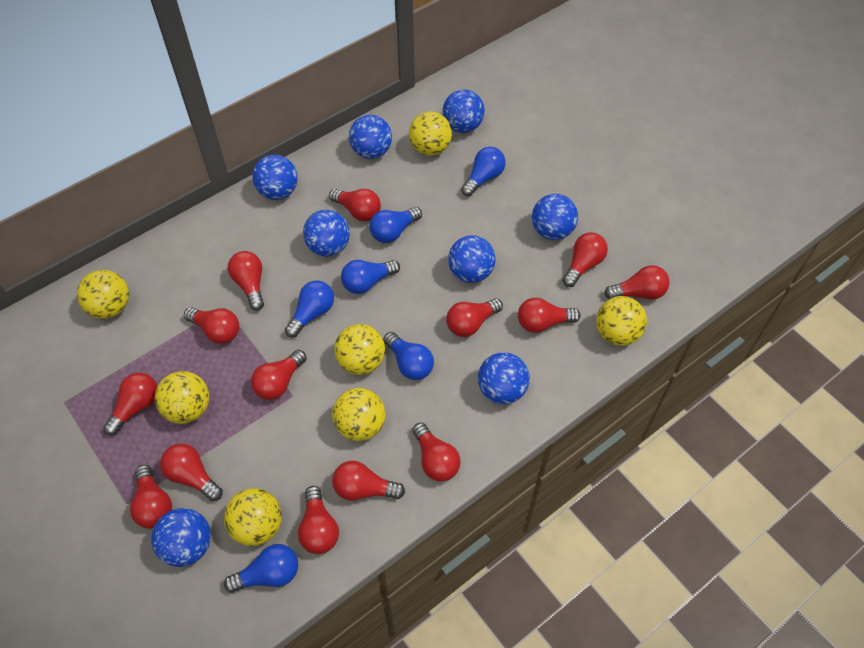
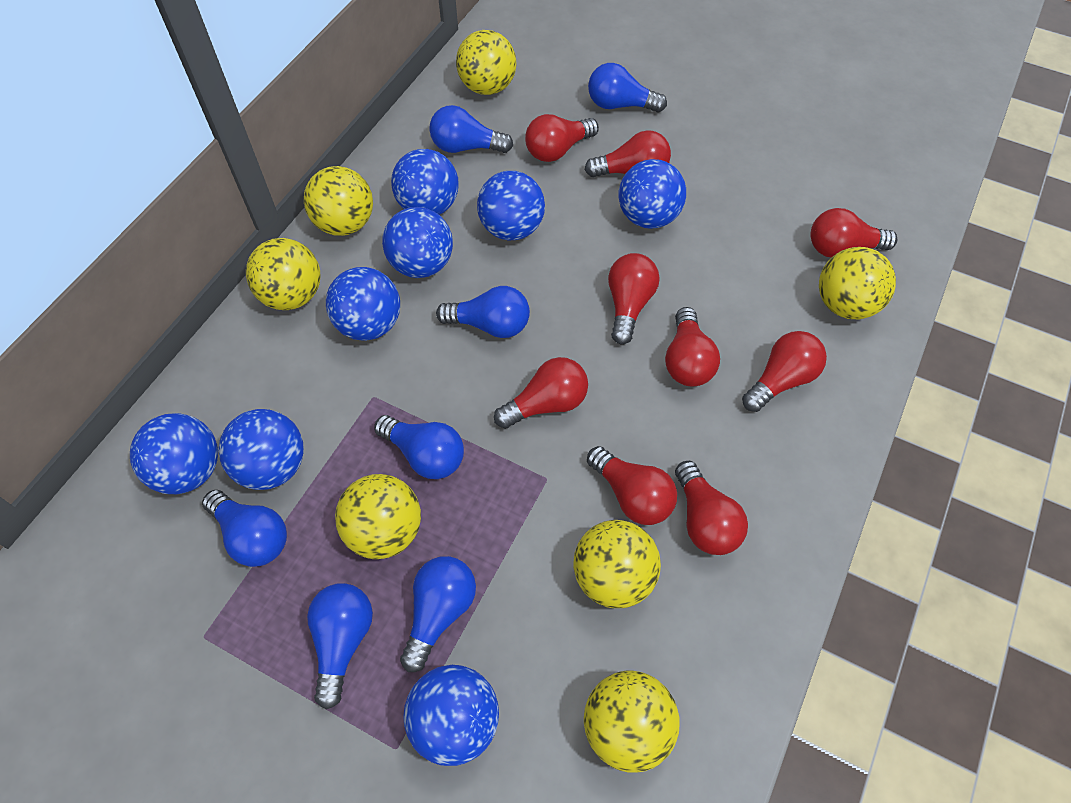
blue light bulb: [224,544,298,593] [285,280,334,338] [341,260,400,294] [369,207,422,243] [384,332,434,380] [461,147,506,196] = 6 -> [202,490,287,567] [307,583,373,709] [374,415,464,479] [400,556,476,672] [429,105,513,153] [436,286,530,338] [588,63,667,112] = 7
red light bulb: [103,372,157,436] [130,465,172,528] [160,443,223,501] [184,307,239,344] [228,251,264,311] [251,350,307,400] [298,486,339,554] [329,189,381,221] [332,461,405,501] [412,423,460,482] [446,298,503,337] [518,298,581,333] [562,233,608,287] [604,265,670,300] = 14 -> [494,357,588,429] [525,114,599,162] [585,130,671,177] [587,446,677,525] [608,253,660,344] [665,307,720,387] [675,461,748,555] [742,331,827,412] [811,208,898,258] = 9

